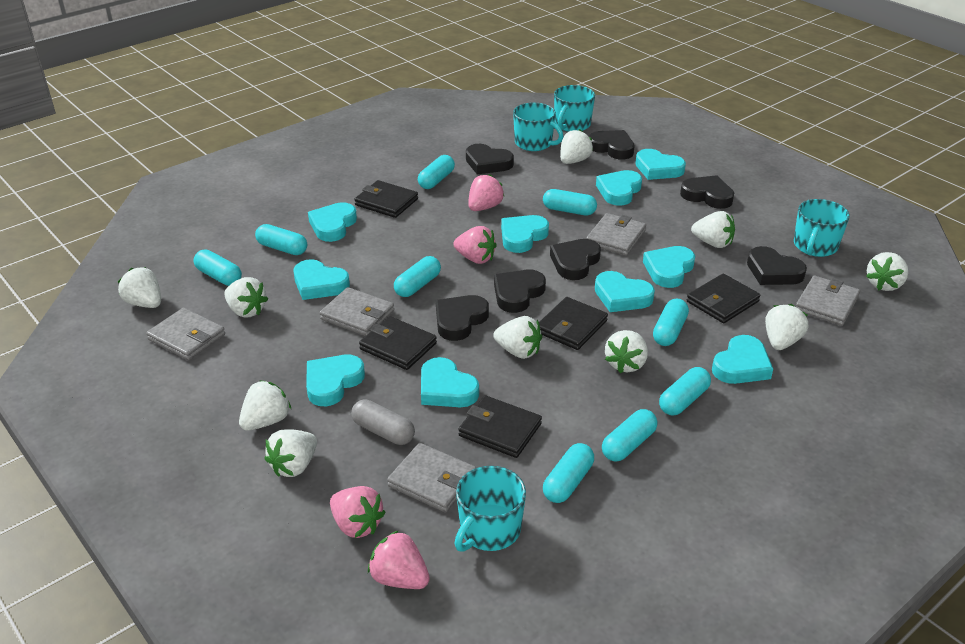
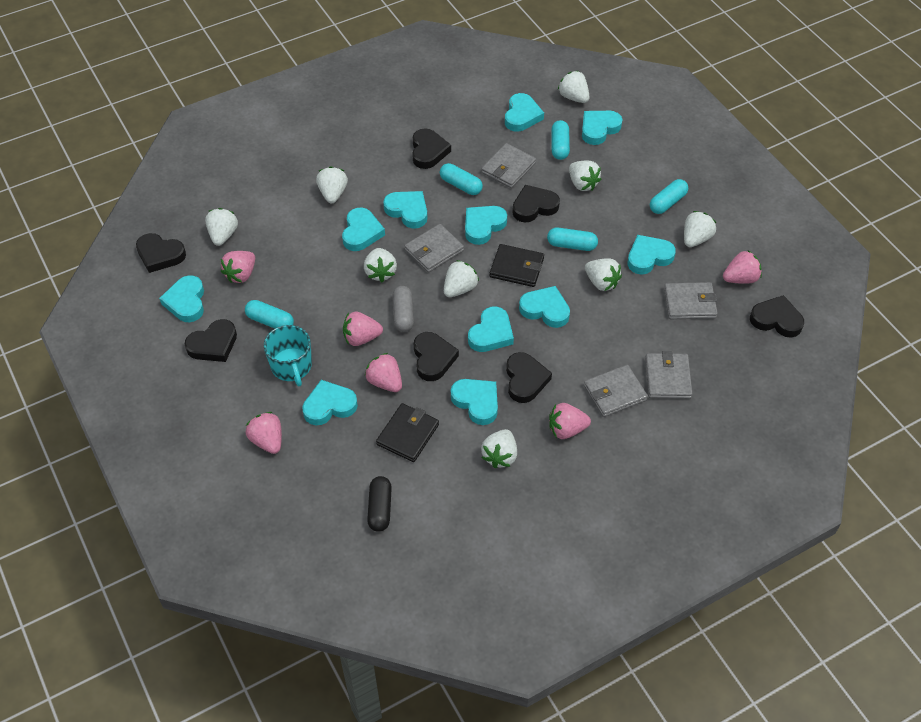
black capsule: none = 0 -> [367,476,392,532] = 1
black wallet: [354,180,418,218] [359,316,437,370] [458,395,542,458] [539,297,608,350] [687,273,760,323] = 5 -> [376,403,439,462] [489,244,544,287] = 2
pink strawberry: [330,486,386,538] [368,530,430,589] [453,226,497,264] [468,174,505,211] = 4 -> [221,251,255,283] [246,412,282,454] [343,312,383,346] [365,353,402,392] [549,403,591,439] [723,250,762,284] = 6
turquoise capsule: [194,250,242,286] [255,224,307,255] [394,256,441,297] [418,155,455,189] [543,189,597,215] [543,443,594,503] [602,409,657,462] [653,299,689,346] [659,367,711,415] = 9 -> [245,300,294,329] [440,163,483,195] [547,228,598,251] [551,120,570,160] [650,179,688,214] = 5
turquoise heart: [293,259,350,300] [306,355,365,406] [308,202,357,242] [421,357,479,407] [501,215,549,253] [595,271,655,312] [596,170,642,206] [635,149,686,180] [643,246,695,288] [712,335,773,384] = 10 -> [159,275,204,322] [302,380,358,425] [342,208,385,251] [383,191,427,229] [451,379,498,425] [465,206,507,245] [468,306,514,352] [505,93,544,132] [519,286,570,328] [582,111,623,145] [627,235,676,275] = 11
turquoise mug: [454,466,526,552] [513,103,563,151] [554,85,595,132] [794,199,850,257] = 4 -> [264,325,312,386] = 1
white strawberry: [118,267,161,308] [224,277,268,318] [239,380,291,431] [265,429,317,477] [493,316,542,359] [560,129,593,164] [605,330,648,373] [691,211,735,248] [765,304,808,350] [866,252,908,291] = 10 -> [205,208,238,246] [316,167,348,203] [364,248,397,282] [444,260,479,297] [481,429,517,468] [558,71,589,103] [569,161,601,191] [585,258,622,291] [684,211,716,247] = 9

